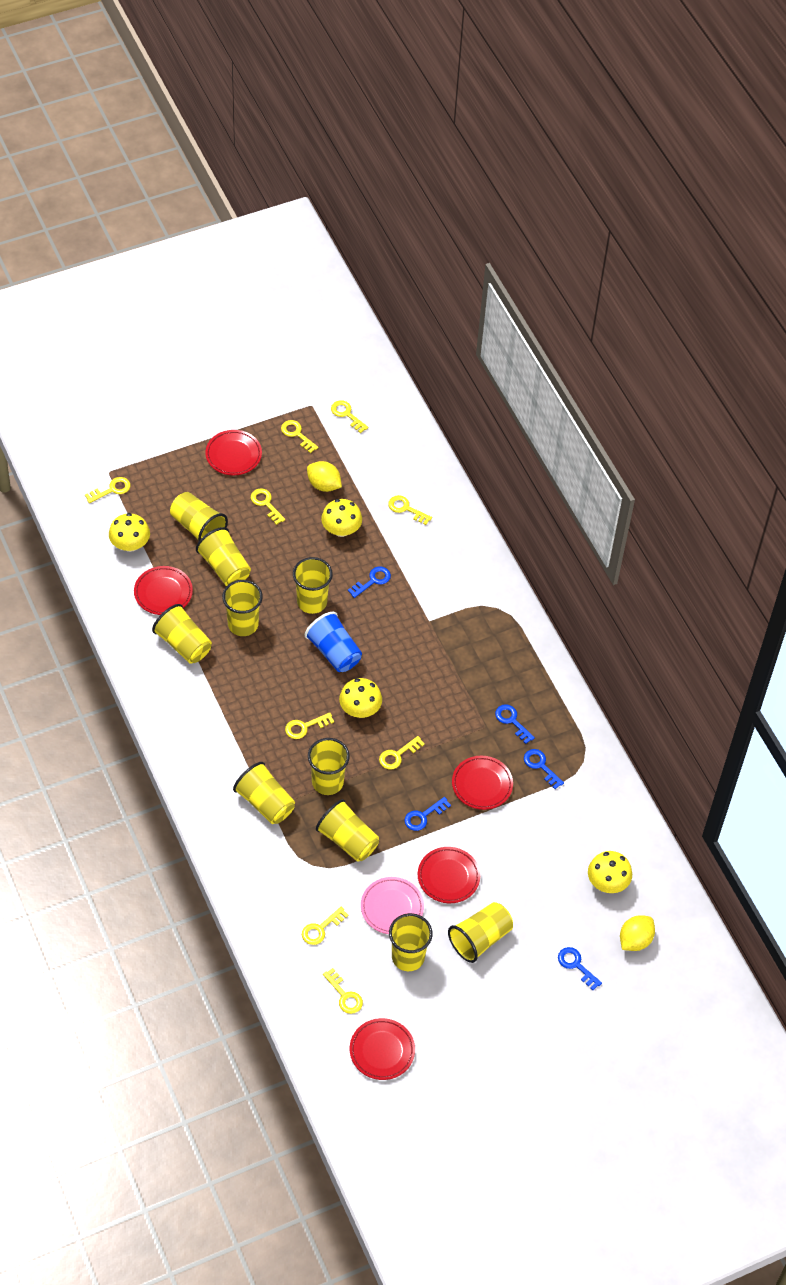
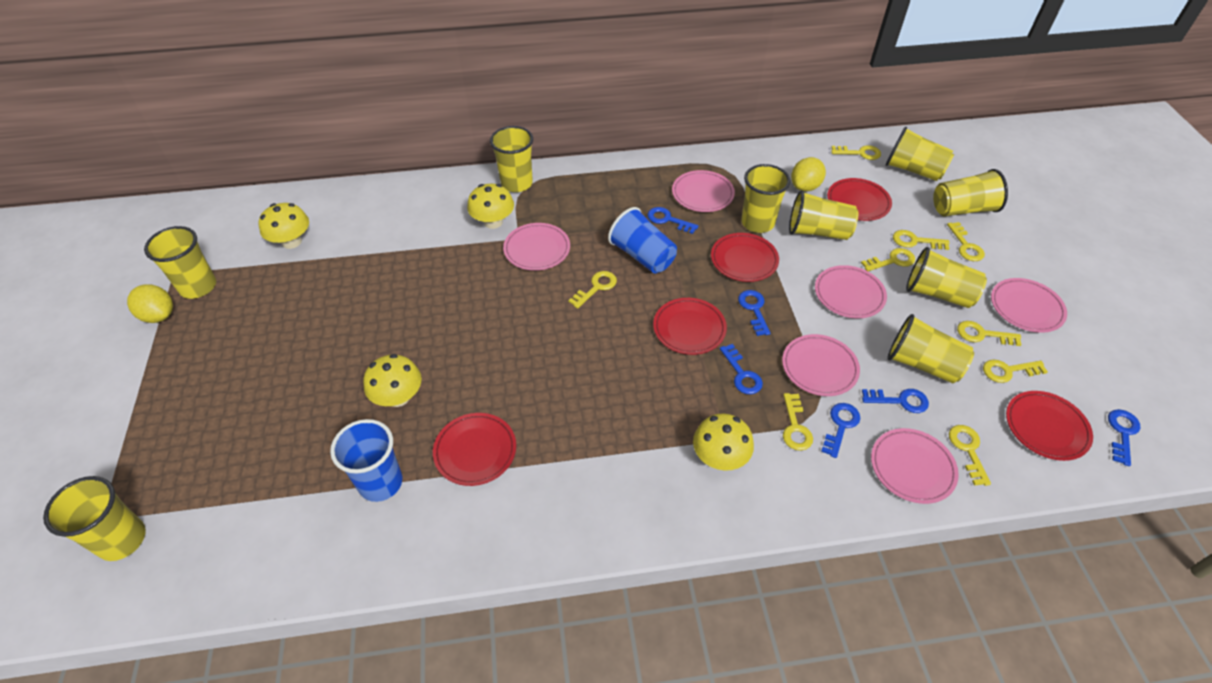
blue cup: [305,612,362,672] = 1 -> [330,419,402,502] [608,207,677,273] = 2
blue key: [348,567,391,598] [404,797,451,831] [495,704,535,744] [524,749,564,789] [558,947,602,990] = 5 -> [647,207,699,234] [720,344,763,394] [738,290,771,336] [821,403,860,458] [862,389,929,413] [1108,409,1140,466] = 6
pink plate: [361,877,424,934] = 1 -> [503,223,570,271] [672,170,735,212] [782,334,860,396] [815,265,887,318] [871,428,959,504] [991,278,1067,333] = 6
yellow cup: [152,604,212,664] [170,492,228,541] [196,527,251,586] [222,580,263,636] [233,762,295,824] [293,557,333,614] [308,738,350,795] [316,799,379,862] [389,913,433,971] [448,902,513,963] = 10 -> [43,476,146,561] [144,226,216,299] [490,126,533,192] [741,164,791,233] [789,190,858,240] [886,127,954,181] [887,314,974,383] [906,247,987,308] [933,169,1008,216] = 9

